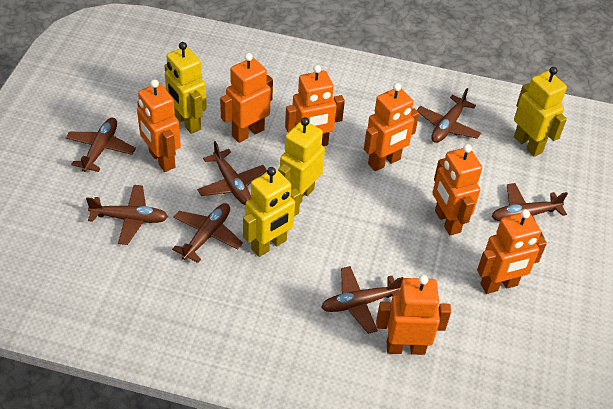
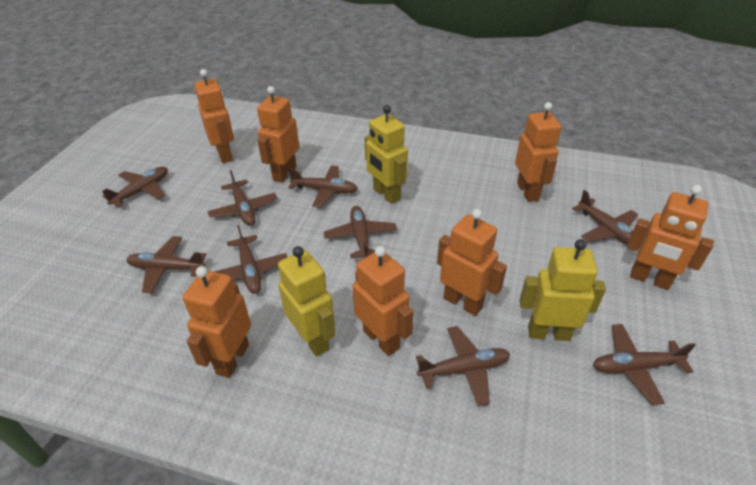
brown plane: [66,117,136,172] [86,185,168,245] [172,203,243,263] [197,141,267,205] [321,266,404,334] [417,88,481,143] [492,183,568,239] = 7 -> [102,166,168,207] [126,236,207,293] [207,170,277,226] [214,225,287,294] [288,165,358,207] [324,206,397,259] [416,326,510,407] [572,190,638,245] [593,324,696,405] = 9
yellow robot: [164,42,207,134] [243,167,301,257] [278,117,325,203] [514,67,567,157] = 4 -> [278,246,335,357] [365,105,408,204] [519,239,606,341] = 3

